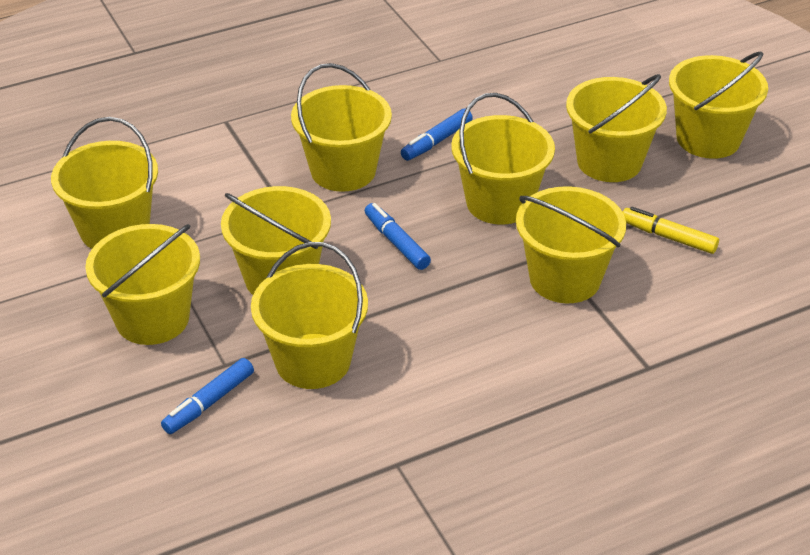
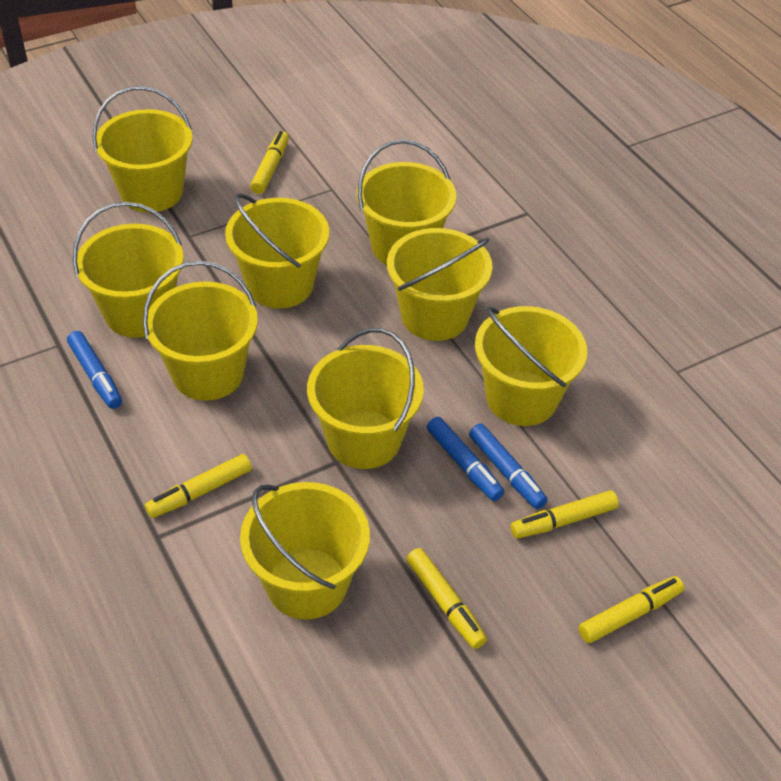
yellow marker: [623,207,719,254] = 1 -> [145,454,252,518] [250,131,289,194] [406,548,487,649] [511,490,619,538] [579,576,684,643] = 5

